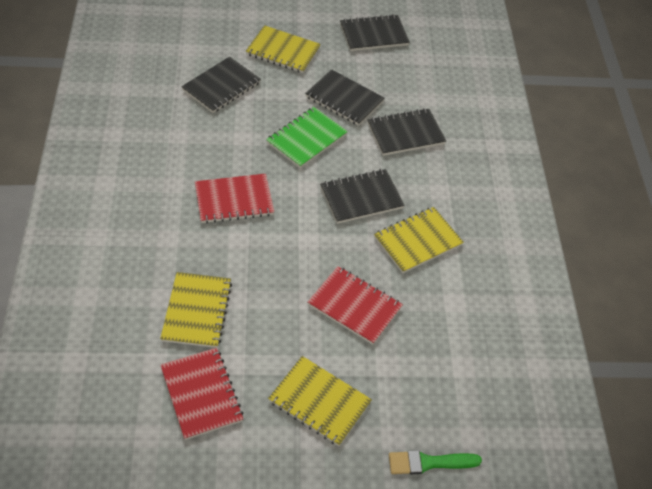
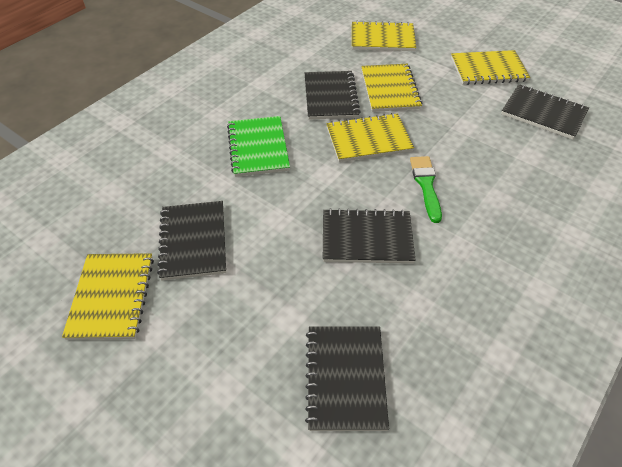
red notebook: [161,348,243,440] [195,174,274,223] [308,266,403,345] = 3 -> none = 0
yellow notebook: [160,272,232,348] [246,25,321,73] [268,356,372,446] [374,207,464,273] = 4 -> [62,253,154,340] [326,113,414,162] [352,21,416,51] [361,64,422,112] [451,50,530,85] = 5

